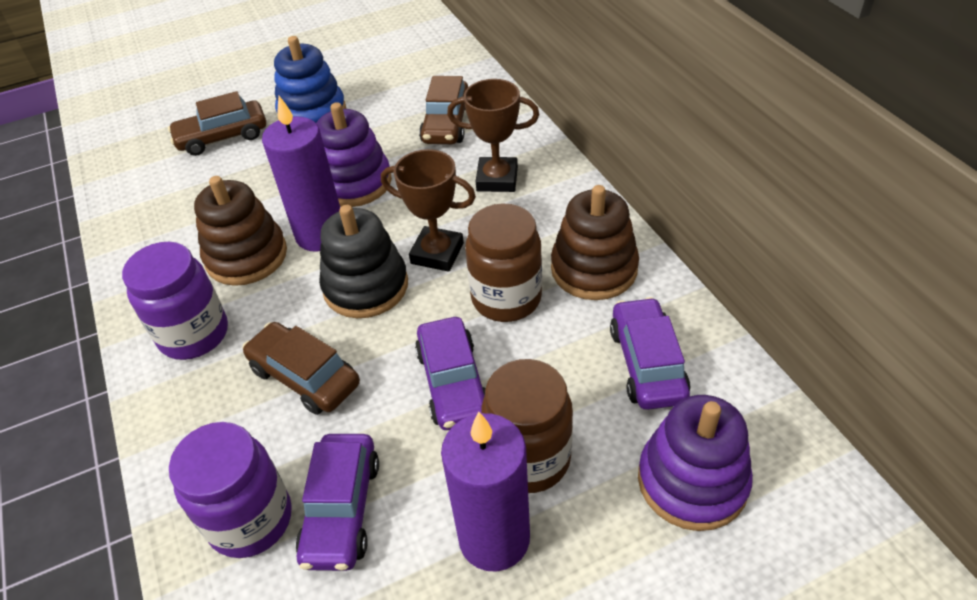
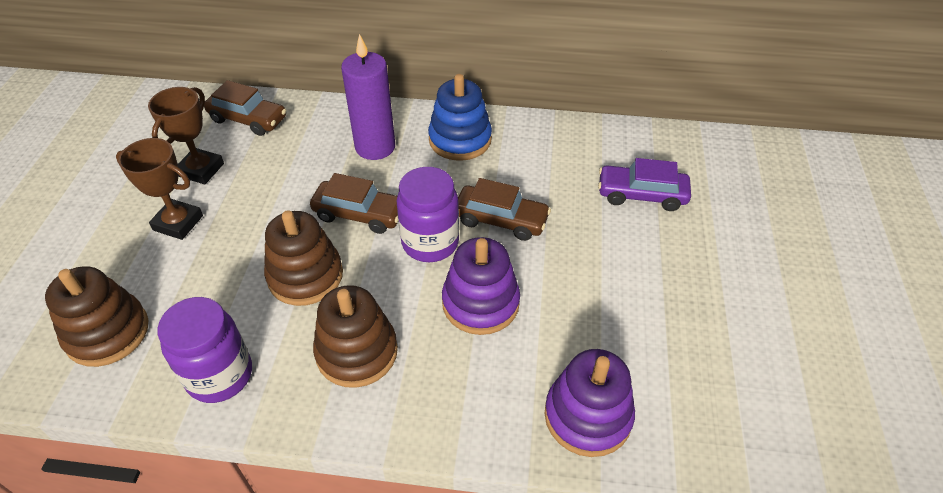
black stacking toy: [319,205,408,318] = 1 -> none = 0
brown jar: [465,203,542,322] [481,359,573,493] = 2 -> none = 0
brown stacking toy: [194,176,287,286] [551,185,639,300] = 2 -> [45,266,148,367] [264,210,343,306] [313,285,398,388] = 3
purple candle: [262,96,340,252] [441,412,530,572] = 2 -> [341,34,395,160] = 1
purple car: [296,434,379,571] [415,317,486,430] [610,297,690,410] = 3 -> [598,158,691,211] = 1

